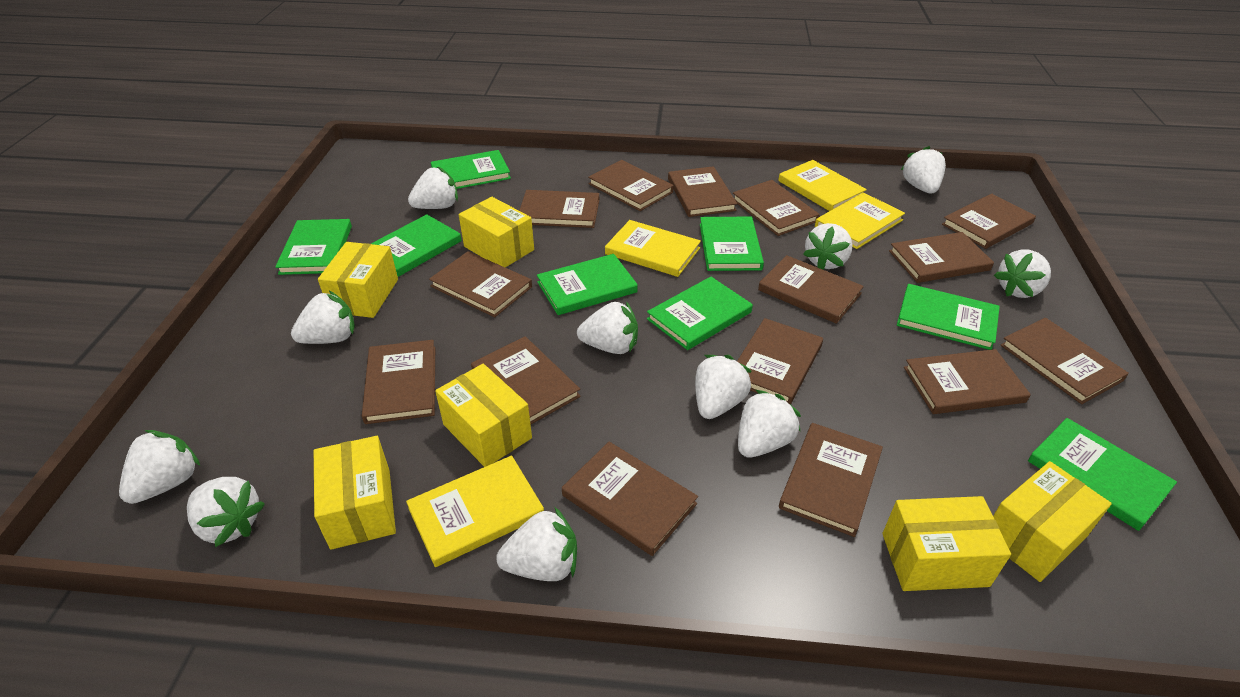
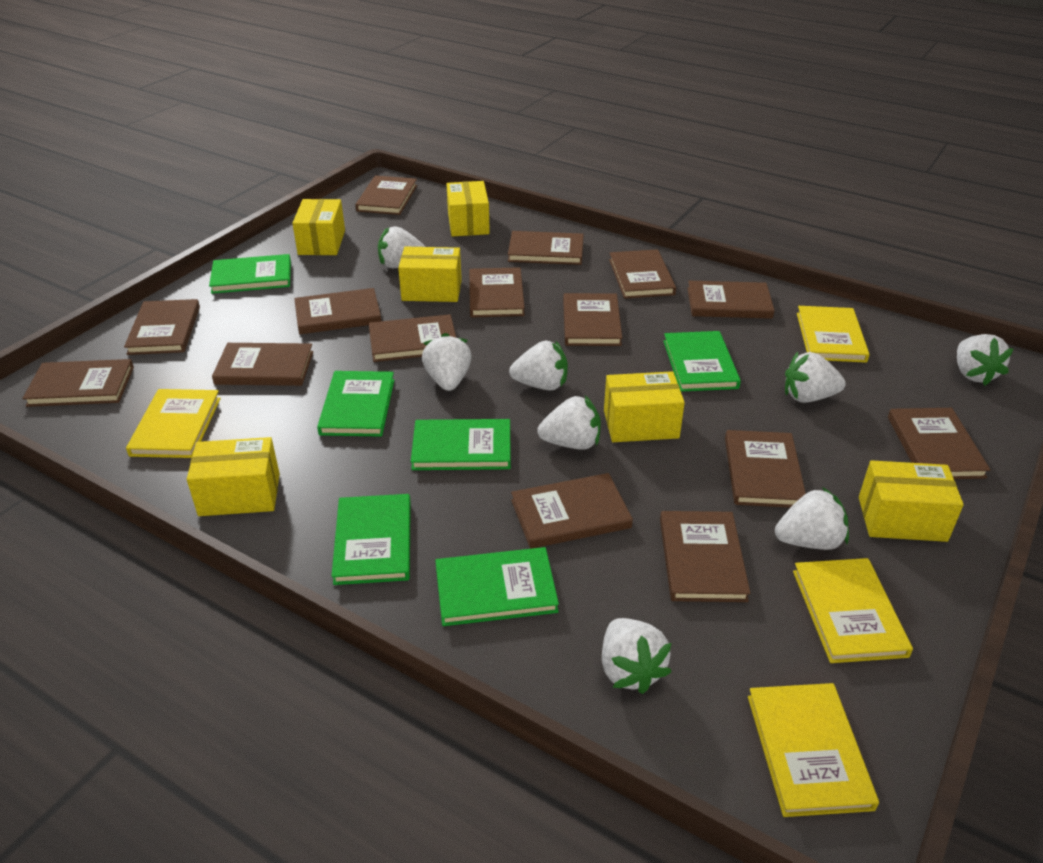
green book: [275,219,352,275] [371,214,462,277] [431,150,511,189] [537,254,638,315] [647,277,753,350] [700,217,764,271] [897,284,1000,350] [1028,418,1177,531] = 8 -> [209,254,291,294] [317,371,394,437] [331,494,411,585] [411,419,511,470] [435,547,559,626] [663,331,741,392] = 6
white strawberry: [119,430,200,504] [187,477,265,547] [291,291,355,344] [408,167,458,209] [496,507,577,581] [577,301,638,354] [695,355,752,419] [738,390,801,458] [803,223,853,269] [901,146,946,194] [994,249,1051,298] = 11 -> [378,226,425,268] [422,333,472,391] [509,340,568,390] [537,396,601,450] [602,618,671,694] [775,487,849,550] [785,352,846,403] [957,334,1013,386] = 8

